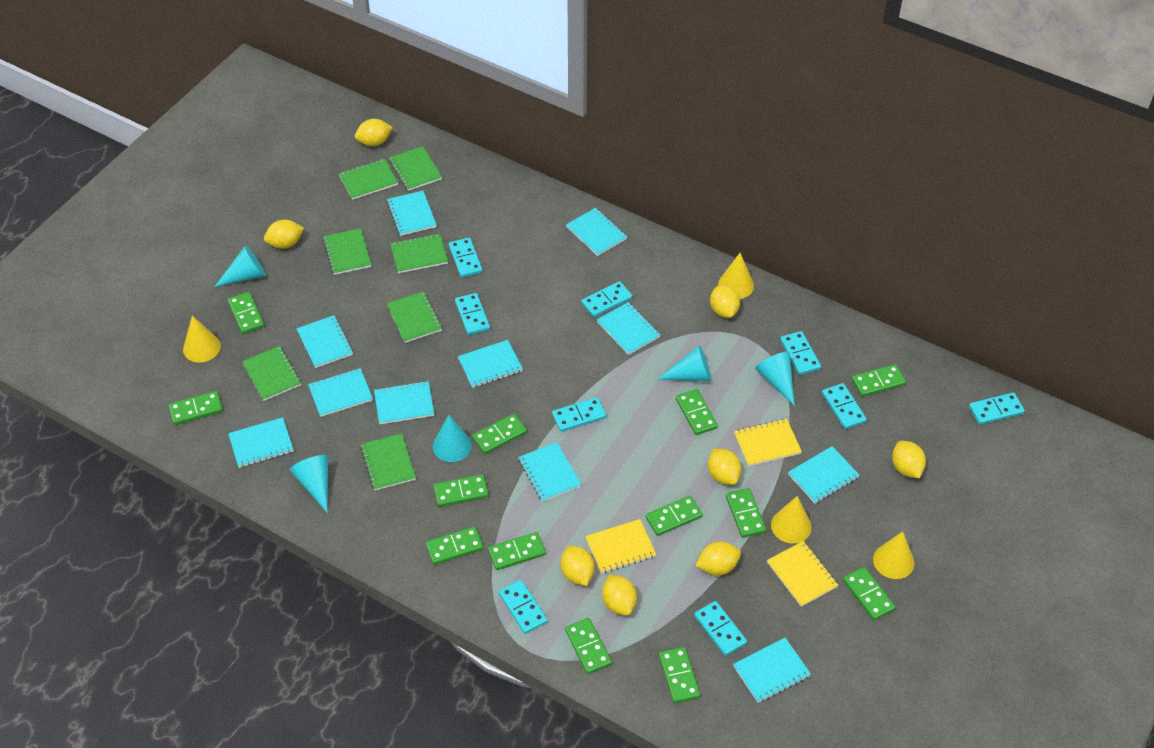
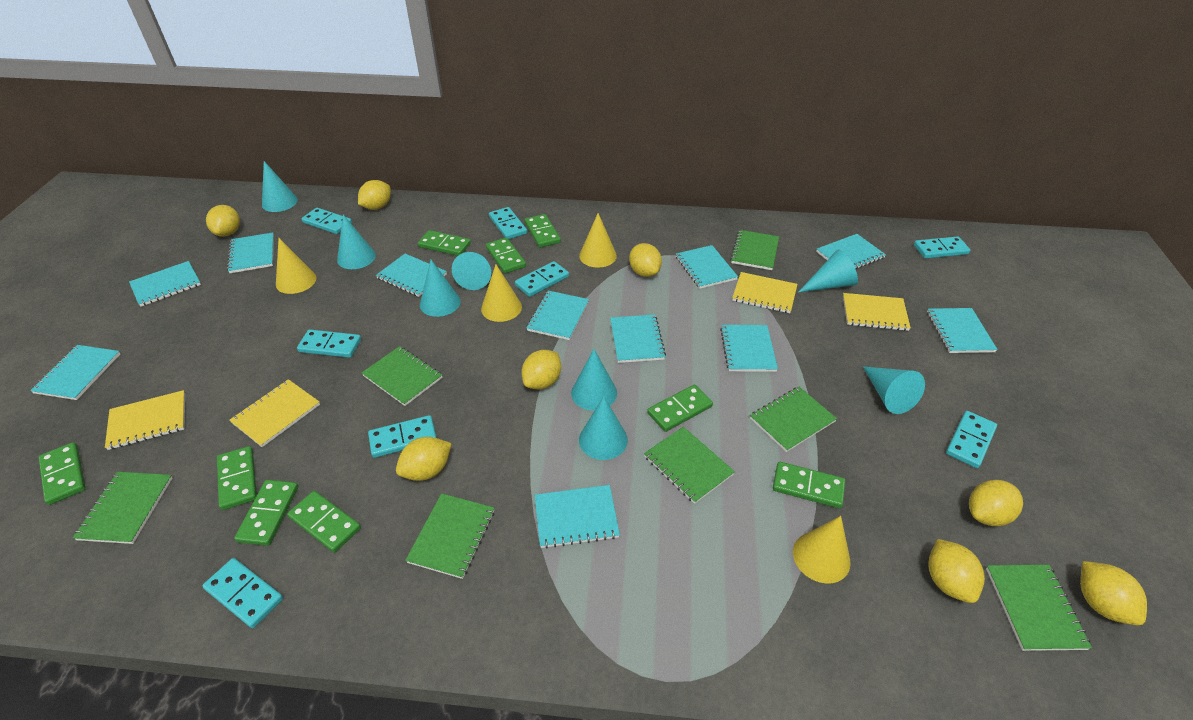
green domino: [169,391,223,425] [228,292,264,334] [426,527,483,565] [434,474,489,507] [472,414,527,454] [488,532,546,570] [565,618,612,674] [645,496,703,536] [659,647,700,703] [676,389,718,435] [726,488,766,538] [843,567,895,621] [852,364,906,397] = 13 -> [39,442,86,505] [217,446,257,510] [234,480,298,546] [287,491,361,553] [418,230,471,256] [486,238,526,274] [525,214,561,247] [647,385,713,432] [773,462,845,508] = 9
turquoise cone: [214,246,266,287] [290,455,328,513] [433,415,472,462] [658,345,712,382] [755,351,795,406] = 5 -> [262,161,298,212] [337,215,376,269] [420,260,461,317] [452,252,491,290] [571,349,617,411] [579,396,628,460] [799,250,858,292] [863,366,925,414] = 8
turquoise domino: [449,238,483,278] [455,293,490,335] [499,580,548,634] [552,397,606,432] [581,281,632,317] [694,601,747,656] [780,331,821,375] [822,383,867,429] [969,393,1025,425] = 9 -> [202,558,283,628] [297,329,361,358] [302,208,352,234] [368,415,437,458] [489,207,527,239] [515,261,569,297] [914,236,970,258] [946,411,997,468] = 8
yellow notebook: [585,519,657,574] [734,419,802,466] [767,541,838,607] = 3 -> [105,390,185,450] [229,379,320,447] [732,272,797,313] [843,293,911,331] = 4

